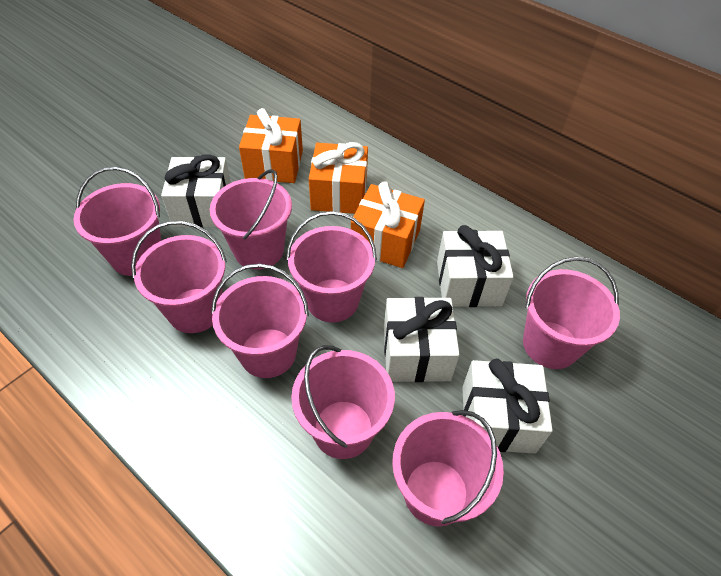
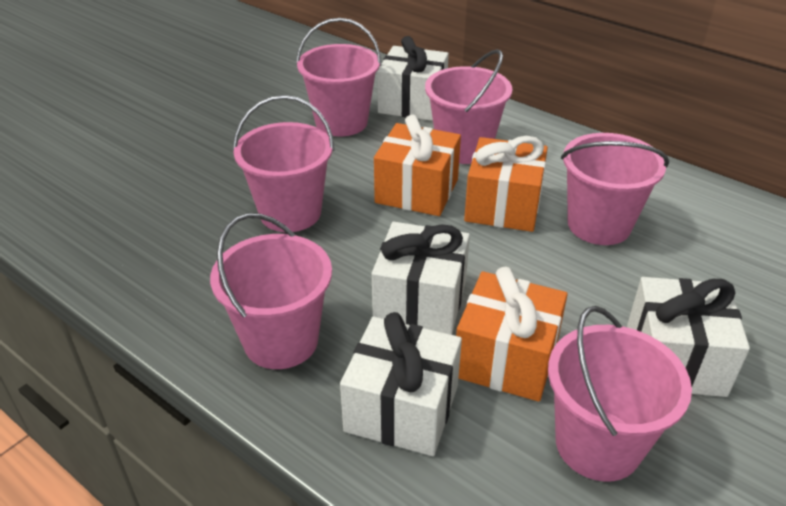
pink bucket: [74,167,161,276] [131,221,227,333] [210,169,292,270] [211,263,309,378] [286,211,377,322] [291,345,395,459] [392,410,504,527] [523,257,620,369] = 8 -> [210,213,332,369] [233,95,335,232] [296,18,381,136] [425,49,513,164] [548,306,692,482] [561,133,669,245] = 6

